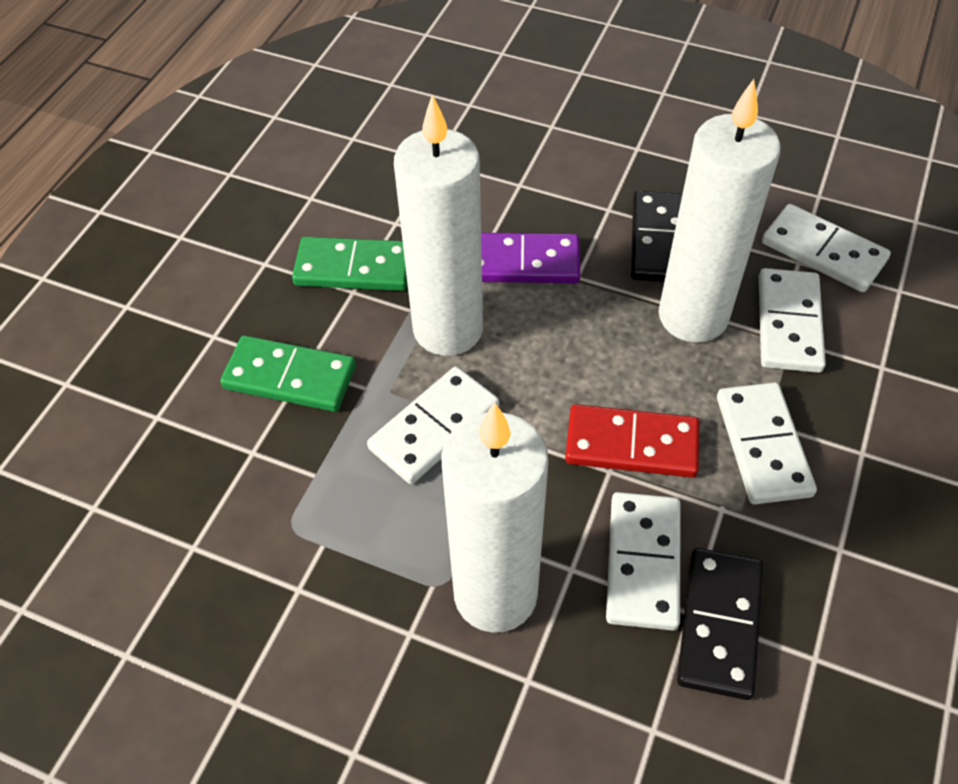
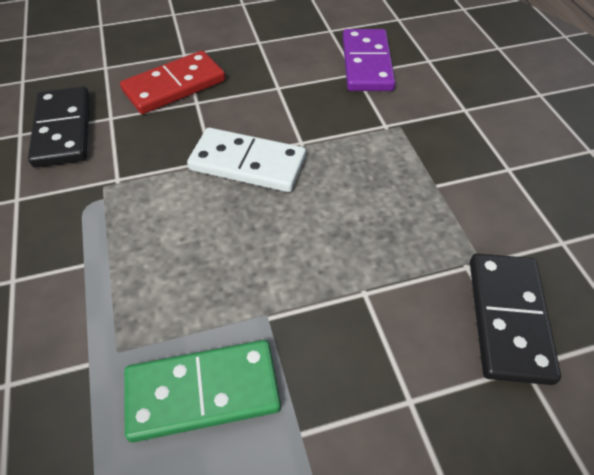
green domino: [220,335,356,412] [292,237,408,291] = 2 -> [124,340,281,442] = 1
white candle: [394,94,483,356] [441,402,549,633] [659,79,781,343] = 3 -> none = 0
white domino: [367,366,499,484] [606,492,681,631] [717,382,817,504] [759,268,826,373] [762,204,891,292] = 5 -> [187,128,306,192] = 1

